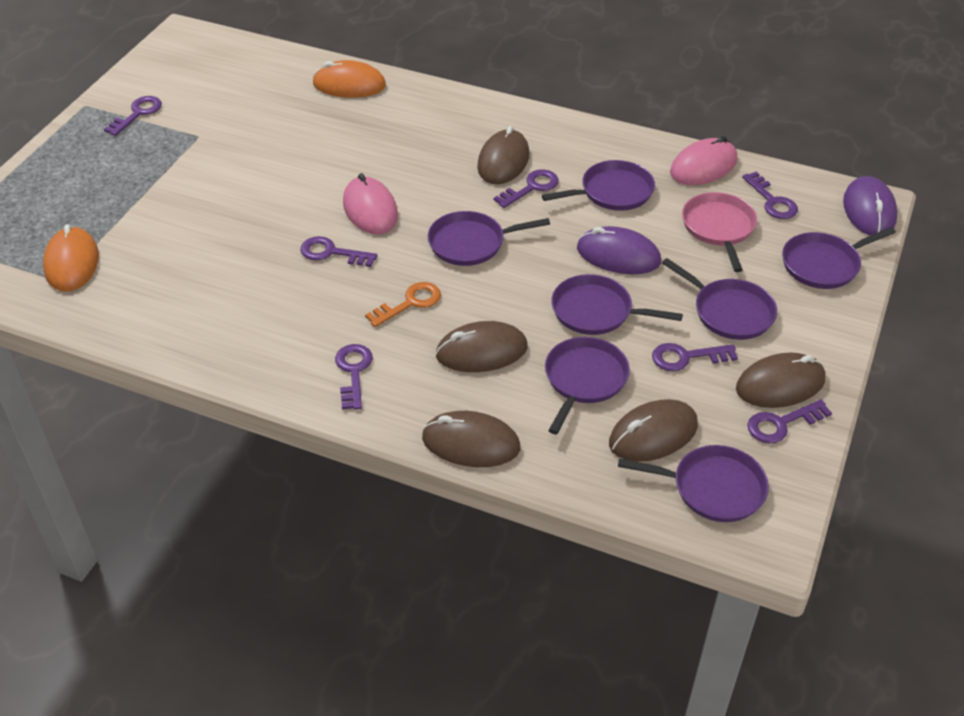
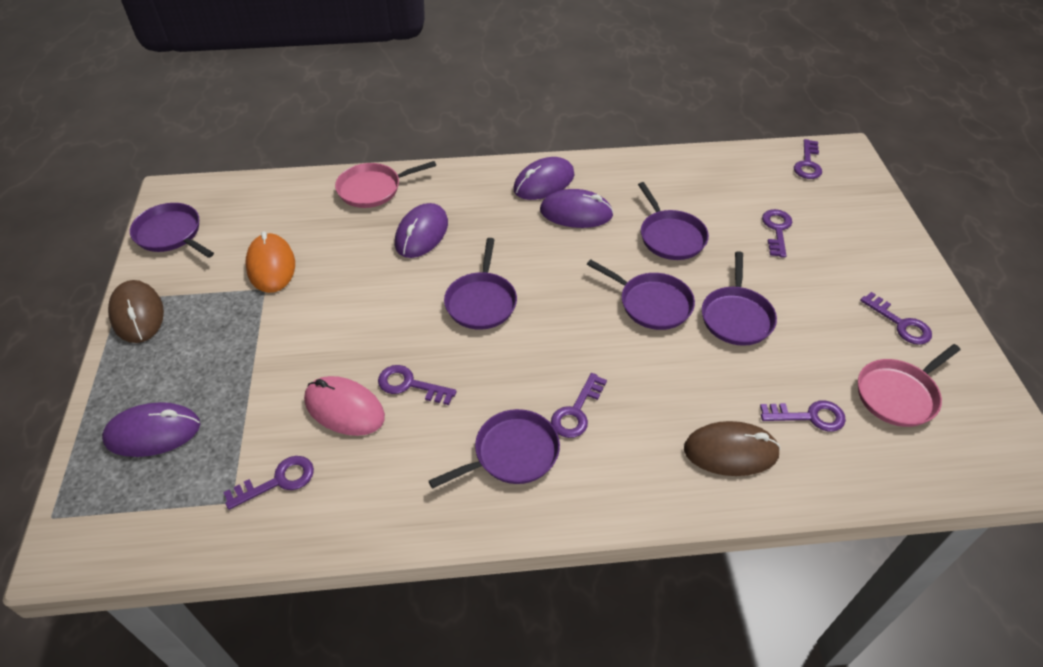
brown mouse: [422,411,520,467] [435,321,528,372] [477,126,529,184] [609,399,698,462] [736,353,826,408] = 5 -> [108,280,164,343] [684,421,781,476] = 2
orange key: [365,282,441,327] = 1 -> none = 0
orange mouse: [43,224,99,292] [313,60,386,98] = 2 -> [245,231,295,293] = 1
pink mouse: [343,173,398,235] [670,136,738,185] = 2 -> [304,376,385,436] = 1
pink pan: [682,192,757,272] = 1 -> [335,161,436,208] [858,344,961,427] = 2
purple mouse: [577,226,661,274] [843,176,897,236] = 2 -> [102,402,200,457] [395,203,448,258] [513,157,575,200] [540,189,614,228] = 4
purple pan: [427,211,550,266] [542,160,655,211] [545,337,630,434] [551,274,683,335] [618,445,769,522] [662,258,777,340] [782,227,896,289] = 7 -> [130,203,214,258] [429,409,560,489] [444,238,517,330] [587,259,695,330] [638,182,709,260] [702,251,777,346] = 6

